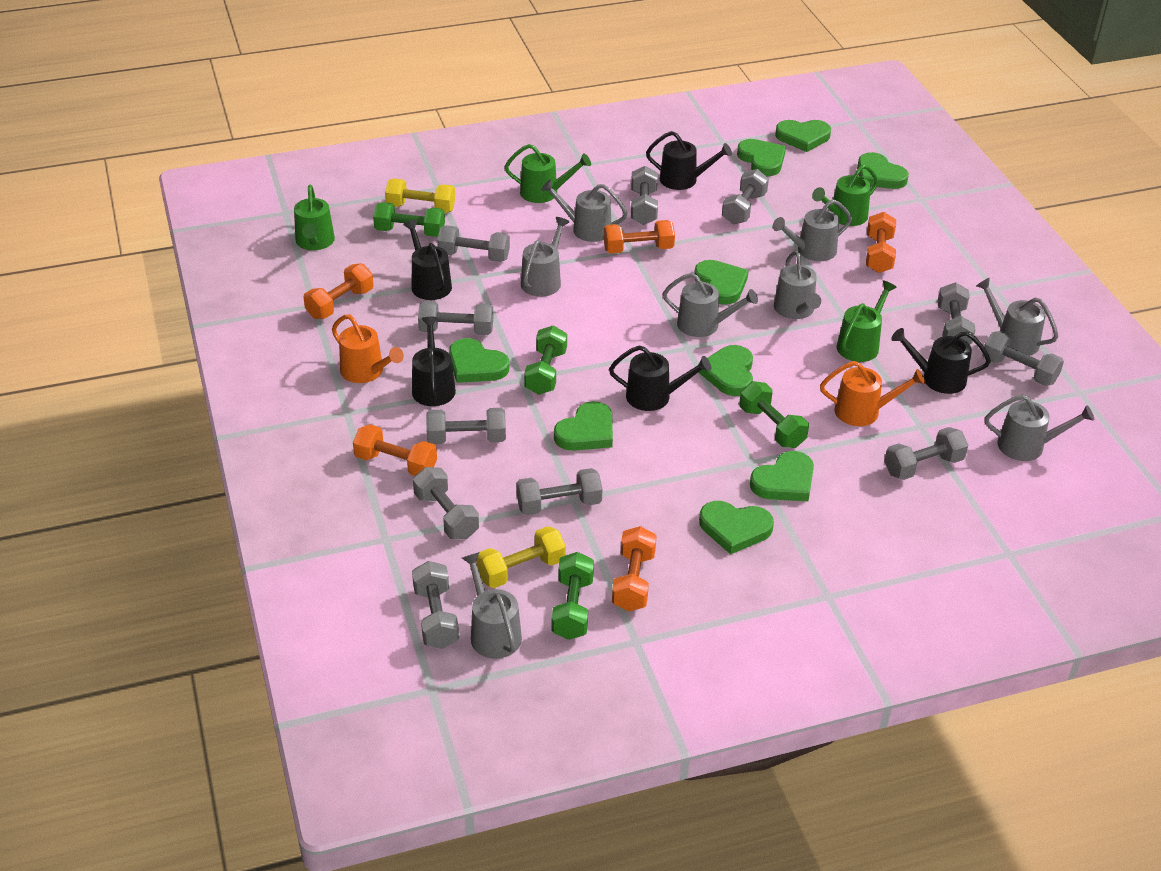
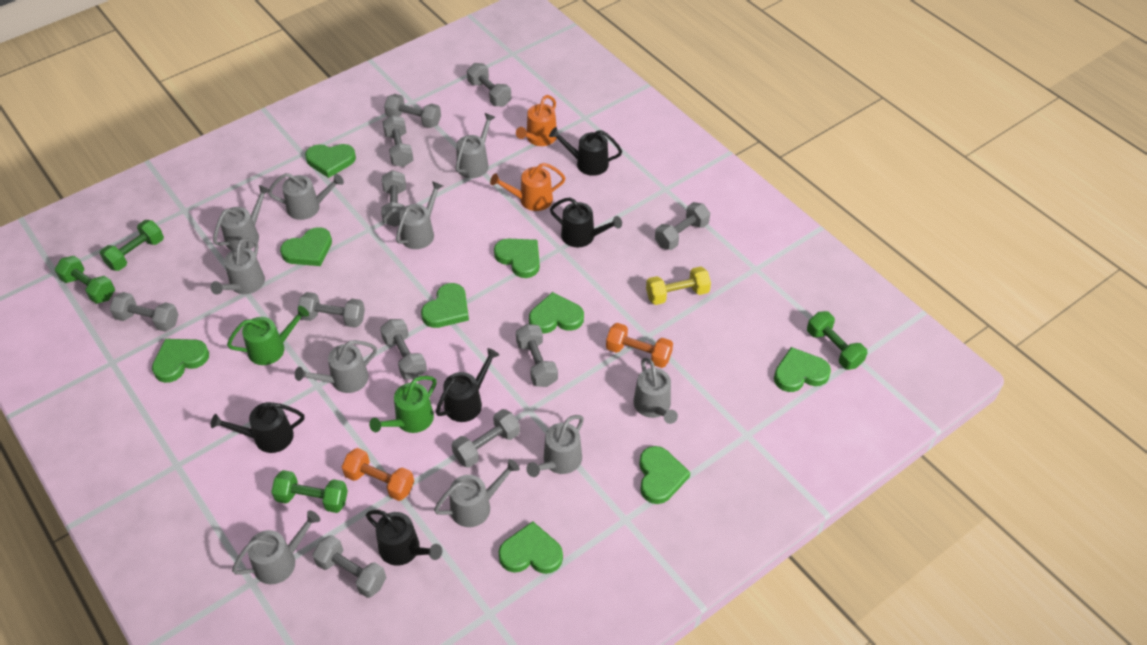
green watering can: [294,185,335,250] [505,144,591,203] [812,164,879,226] [837,281,897,362] = 4 -> [227,306,309,365] [369,376,437,433] = 2
grey watering can: [462,552,522,659] [521,217,569,297] [541,179,628,242] [663,273,758,337] [773,199,852,261] [774,251,821,319] [976,278,1058,356] [985,394,1094,461] = 8 -> [210,238,265,295] [213,185,271,251] [232,510,320,584] [268,173,344,220] [295,340,377,393] [396,181,443,249] [434,459,520,527] [456,113,495,178] [526,415,584,477] [633,358,678,424] = 10
orange dumbbell: [303,263,374,319] [353,424,437,476] [604,220,675,254] [612,526,656,611] [866,212,896,273] = 5 -> [342,448,414,501] [606,323,673,368] = 2
yellow dumbbell: [385,178,455,213] [476,526,566,588] = 2 -> [646,267,711,305] = 1

